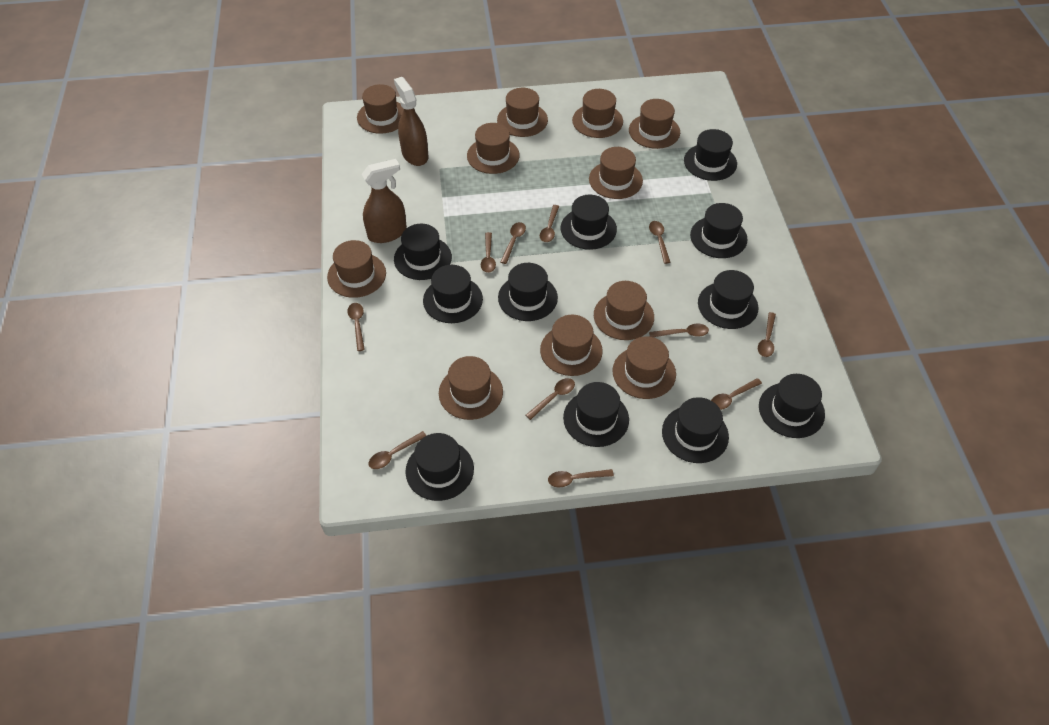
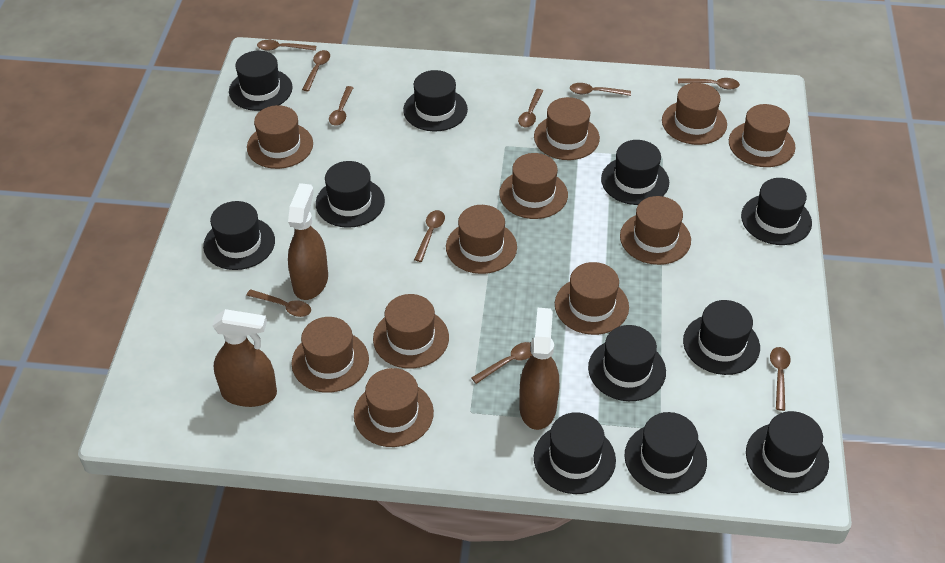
brown spoon: [348,303,365,351] [368,431,426,469] [481,232,496,273] [500,222,526,264] [526,378,575,420] [540,205,559,242] [548,469,614,487] [649,221,671,264] [649,324,709,337] [711,378,762,410] [758,312,776,357] = 11 -> [246,289,311,317] [257,40,316,51] [302,50,330,91] [329,86,353,126] [414,210,445,262] [471,342,532,384] [518,89,543,128] [570,83,631,96] [678,78,740,90] [770,347,791,411] = 10
brown spray bottle: [362,159,407,243] [394,77,428,166] = 2 -> [212,309,277,407] [288,183,328,300] [520,308,559,430] = 3

